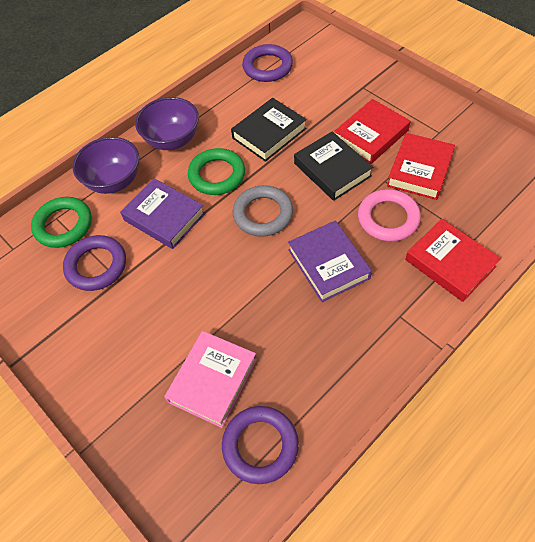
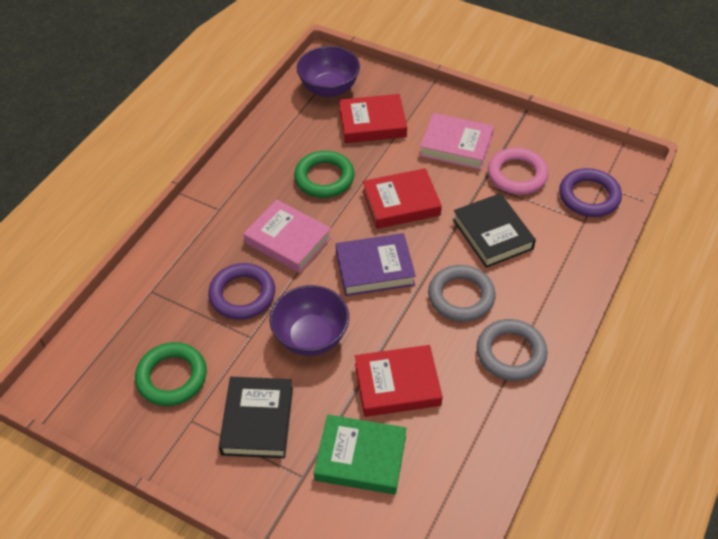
green book: none = 0 -> [314,415,407,495] = 1
grey ring: [233,185,293,237] = 1 -> [428,265,496,322] [477,319,547,381] = 2
pink book: [164,331,257,428] = 1 -> [243,200,332,273] [419,113,494,170] = 2
purple book: [120,178,205,249] [288,220,372,302] = 2 -> [336,233,416,296] = 1
purple ring: [63,235,126,291] [222,406,299,484] [242,44,293,82] = 3 -> [208,263,275,320] [559,168,622,217] = 2

